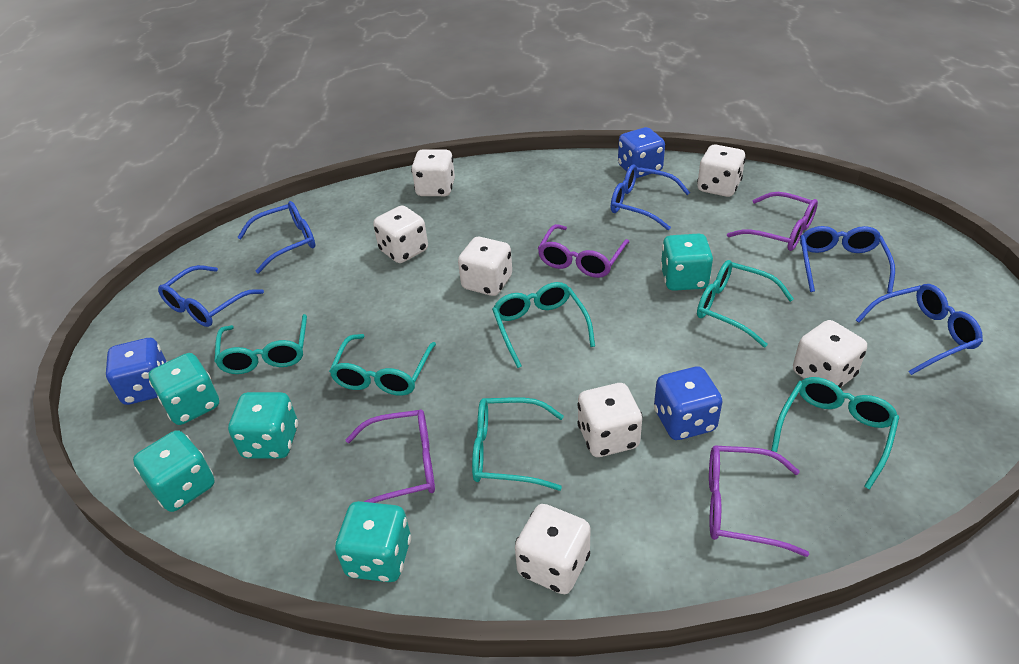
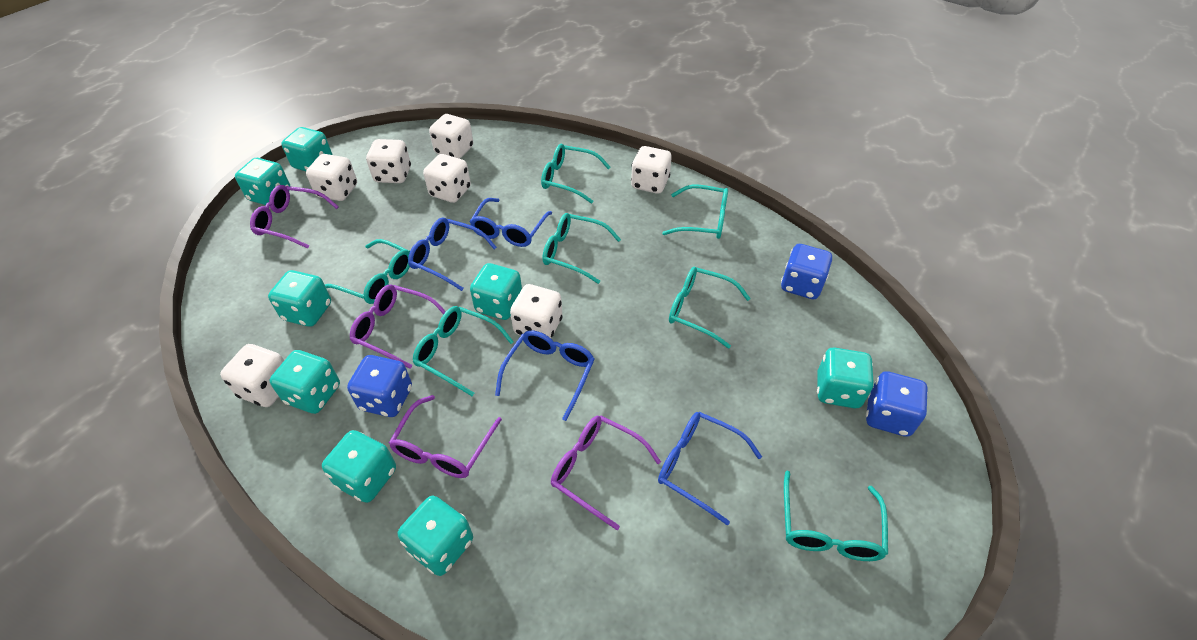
blue glasses: [158,265,264,327] [237,201,315,273] [611,164,690,230] [800,226,895,293] [856,284,983,375] = 5 -> [408,218,497,291] [469,198,552,247] [495,331,594,421] [658,412,762,525] = 4
turquoise dice: [133,430,215,512] [149,353,219,425] [228,392,298,459] [335,501,411,582] [660,233,713,291] = 5 -> [235,158,290,205] [268,270,331,327] [270,350,340,414] [281,127,332,171] [322,430,396,503] [398,496,473,576] [470,263,522,320] [817,347,874,409] = 8
turquoise glasses: [214,314,307,374] [329,334,436,396] [472,398,564,491] [492,282,595,368] [697,260,794,347] [771,377,899,490] = 6 -> [324,239,410,304] [413,306,514,396] [541,144,611,204] [542,213,621,284] [662,185,728,239] [669,267,751,348] [784,471,888,561] = 7

